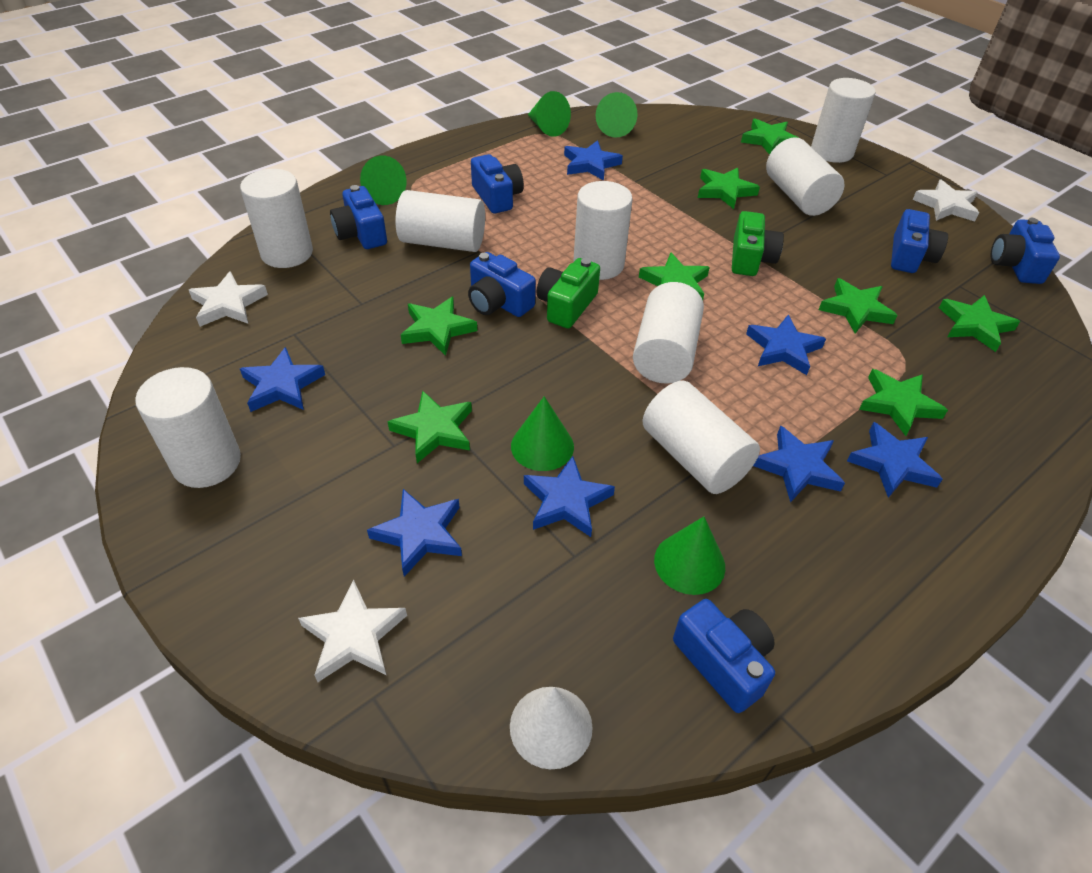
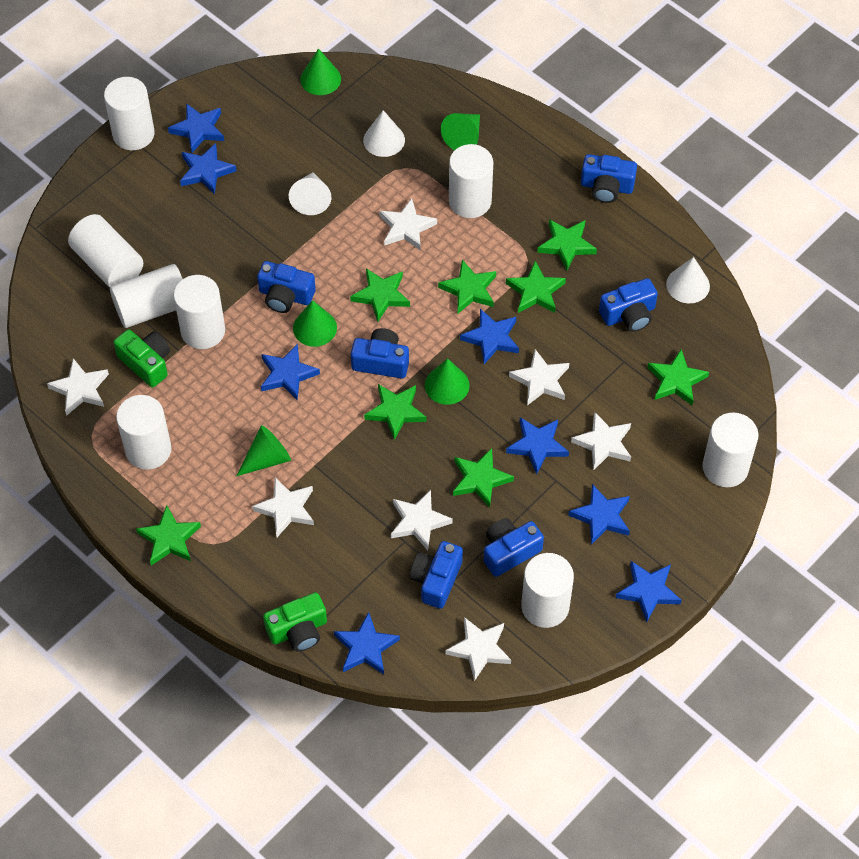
blue star: [240,347,325,412] [367,489,462,577] [524,456,615,537] [564,140,623,181] [746,315,826,375] [753,425,845,503] [847,422,942,498] = 7 -> [168,103,224,153] [180,143,237,195] [261,344,320,400] [334,612,400,675] [460,309,519,364] [506,417,569,475] [568,484,630,545] [616,561,682,622] = 8
white cone: [510,687,593,769] = 1 -> [289,172,331,215] [363,110,405,157] [666,257,710,303] = 3
white star: [189,271,268,327] [298,580,407,682] [913,180,979,222] = 3 -> [47,358,109,416] [252,478,314,537] [379,198,437,250] [391,490,453,550] [445,617,511,681] [509,349,569,406] [571,412,631,471] = 7

